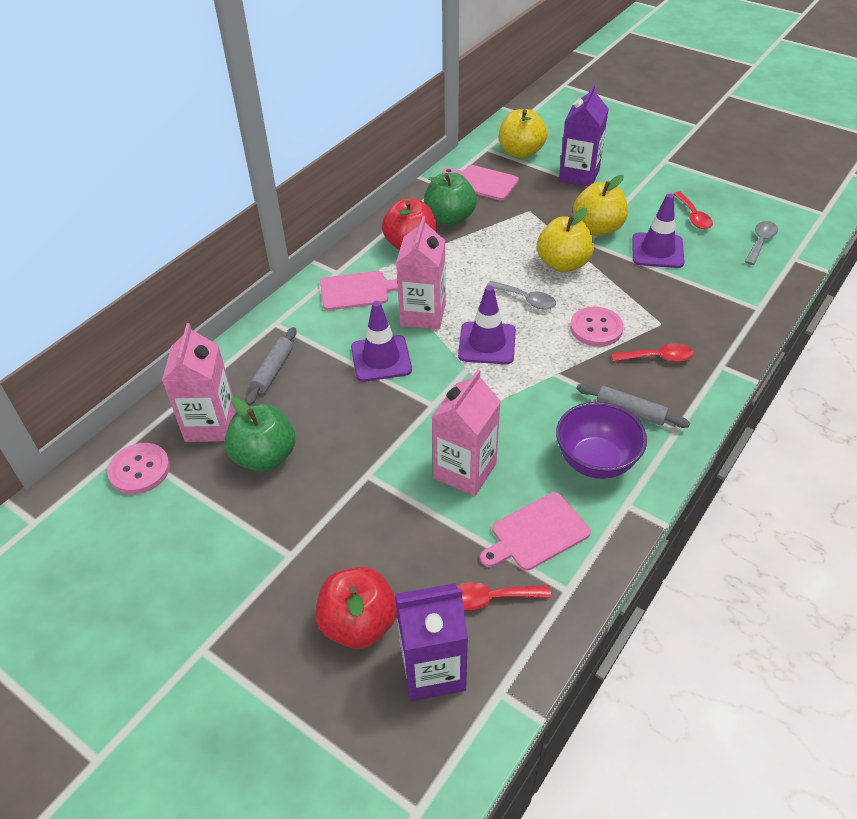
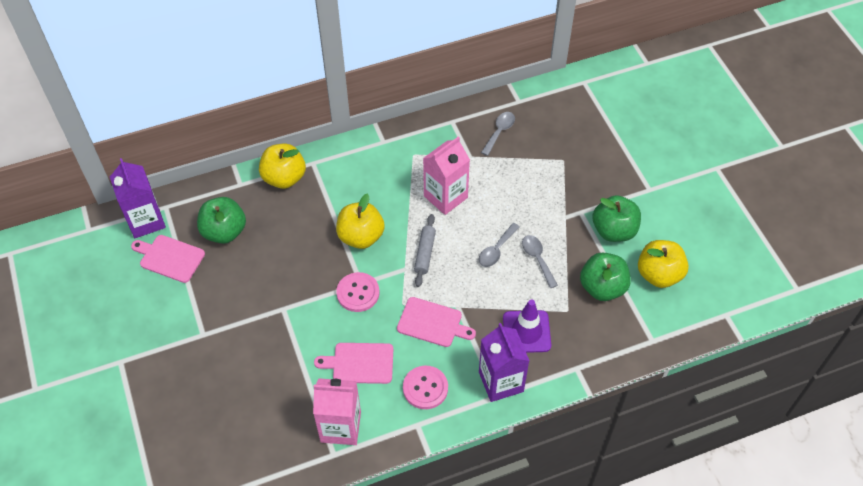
green apple: [225,397,296,472] [424,173,477,226] = 2 -> [197,197,246,244] [580,252,631,301] [593,195,641,242] = 3
grey rolling pin: [245,327,297,405] [576,384,690,428] = 2 -> [414,214,436,287] = 1
grey spoon: [487,281,556,310] [745,221,778,265] = 2 -> [479,223,520,267] [481,112,515,156] [522,235,558,288] = 3
pink carton: [162,323,236,442] [396,216,446,330] [431,370,501,496] = 3 -> [313,378,361,445] [423,136,470,215] = 2
purple bowl: [556,402,647,479] = 1 -> none = 0
purple traffic cone: [351,301,412,382] [458,285,516,364] [632,194,685,268] = 3 -> [503,299,551,353] = 1
red apple: [315,567,397,649] [382,199,436,250] = 2 -> none = 0
red spoon: [457,582,551,610] [611,344,694,362] [673,192,713,229] = 3 -> none = 0

